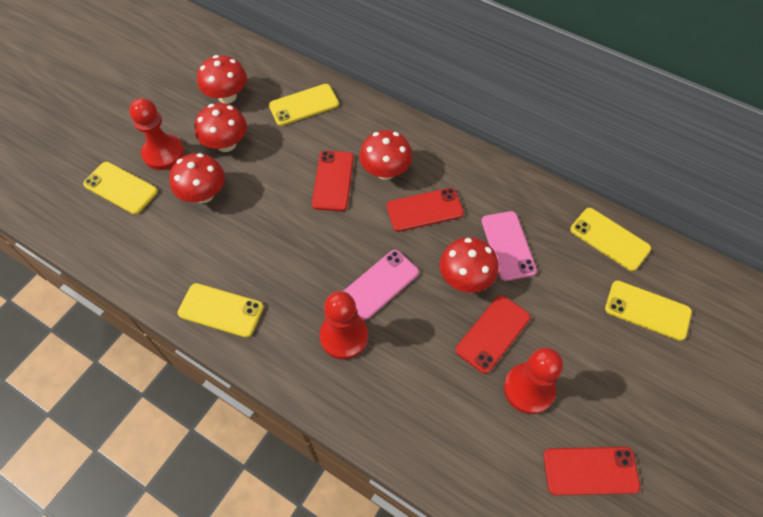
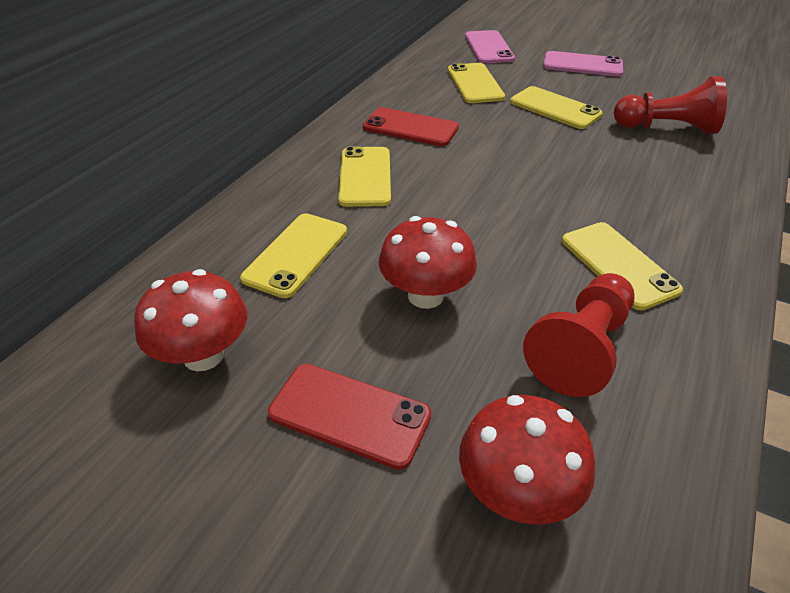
red mushroom: [169,153,225,203] [195,103,247,152] [197,55,247,104] [359,130,413,180] [440,237,499,293] = 5 -> [134,269,247,371] [379,216,477,309] [459,395,595,525] = 3
red pawn: [129,98,184,170] [320,291,368,360] [504,348,563,414] = 3 -> [523,273,635,397] [614,76,727,134] = 2
red phone: [312,151,354,211] [387,188,464,232] [456,295,530,374] [543,447,640,496] = 4 -> [268,364,431,470] [363,107,459,146] = 2

